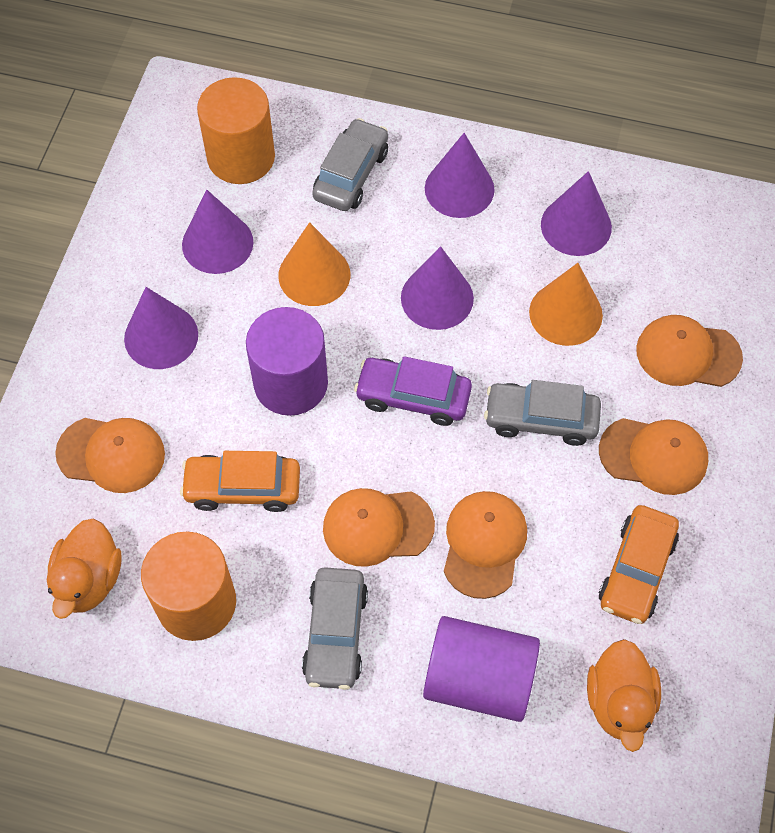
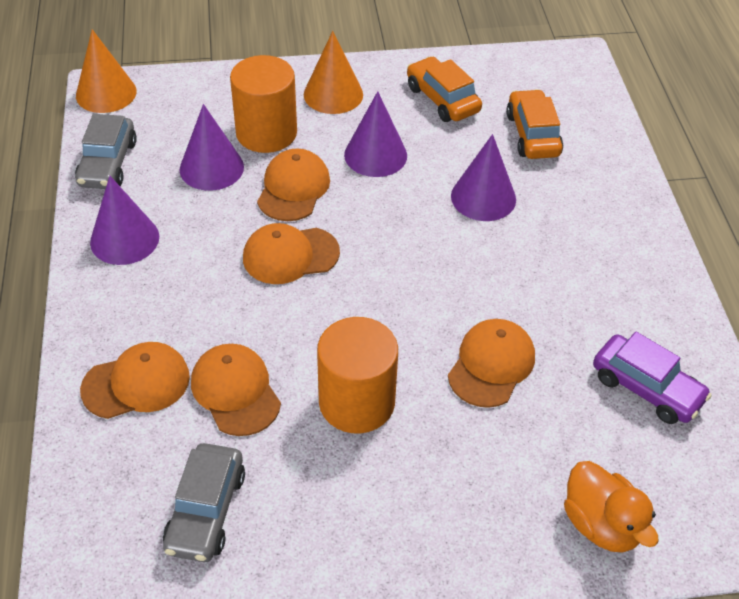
grey car: [302,567,368,690] [312,118,388,211] [484,380,601,446] = 3 -> [75,114,137,189] [163,443,245,562] = 2
orange duck: [47,518,121,619] [587,639,661,752] = 2 -> [564,461,659,553] = 1
purple cone: [124,287,198,369] [182,189,253,274] [401,246,474,330] [425,133,494,218] [541,171,612,256] = 5 -> [90,176,159,265] [180,104,244,191] [344,91,407,177] [451,134,516,221] = 4
purple cylinder: [246,307,328,416] [423,616,540,722] = 2 -> none = 0

